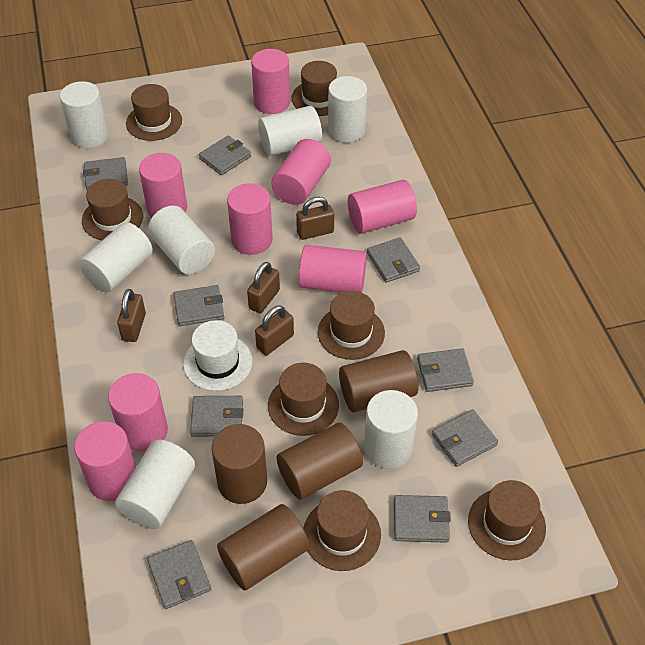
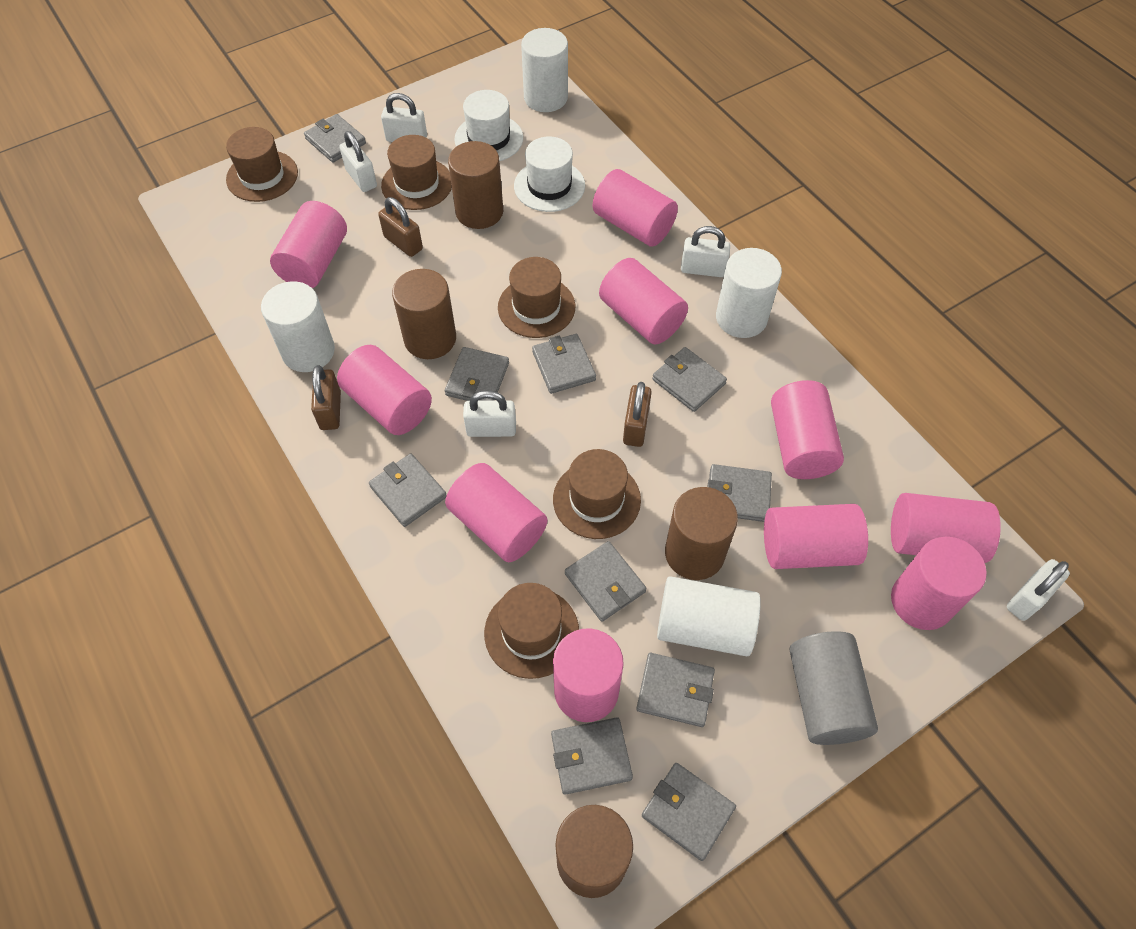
brown hat: [82,179,143,240] [126,84,182,141] [268,363,339,436] [292,61,337,116] [304,490,381,571] [318,291,385,360] [468,480,546,561] = 7 -> [226,127,298,202] [381,135,452,210] [484,583,579,679] [498,257,575,338] [553,449,641,539] = 5
brown padlock: [117,289,146,342] [247,262,280,313] [255,305,294,355] [296,197,334,240] = 4 -> [311,365,341,430] [378,197,423,257] [623,382,652,447] = 3
grey cylinder: none = 0 -> [790,631,878,745] = 1
grey wallet: [83,157,128,190] [147,540,211,609] [173,285,224,326] [190,396,243,437] [199,135,251,175] [367,237,420,283] [394,495,451,543] [417,348,474,392] [432,409,498,467] = 9 -> [304,114,366,163] [369,453,447,527] [445,347,509,401] [532,334,596,394] [551,717,633,795] [565,541,647,622] [636,653,715,727] [642,763,736,861] [652,347,727,412] [708,464,772,522] = 10
pink cylinder: [74,421,136,501] [108,373,168,451] [139,153,187,218] [227,183,273,255] [251,49,290,114] [271,139,331,205] [299,245,367,293] [348,180,417,234] = 8 -> [270,201,347,288] [337,345,432,435] [445,463,548,562] [553,628,624,722] [593,169,678,247] [599,258,688,344] [764,504,868,569] [771,380,844,479] [891,493,1001,563] [891,537,987,630] = 10
white cylinder: [60,81,108,148] [79,222,153,293] [115,440,195,529] [148,205,215,274] [258,106,322,156] [328,76,367,143] [364,390,418,469] = 7 -> [261,281,335,372] [521,28,568,112] [657,576,761,656] [716,248,782,338] = 4
white hat: [183,320,252,391] = 1 -> [454,90,523,161] [514,136,585,212] = 2
white padlock: none = 0 -> [339,131,377,192] [381,93,427,142] [463,390,516,437] [681,226,730,277] [1006,559,1070,621] = 5

